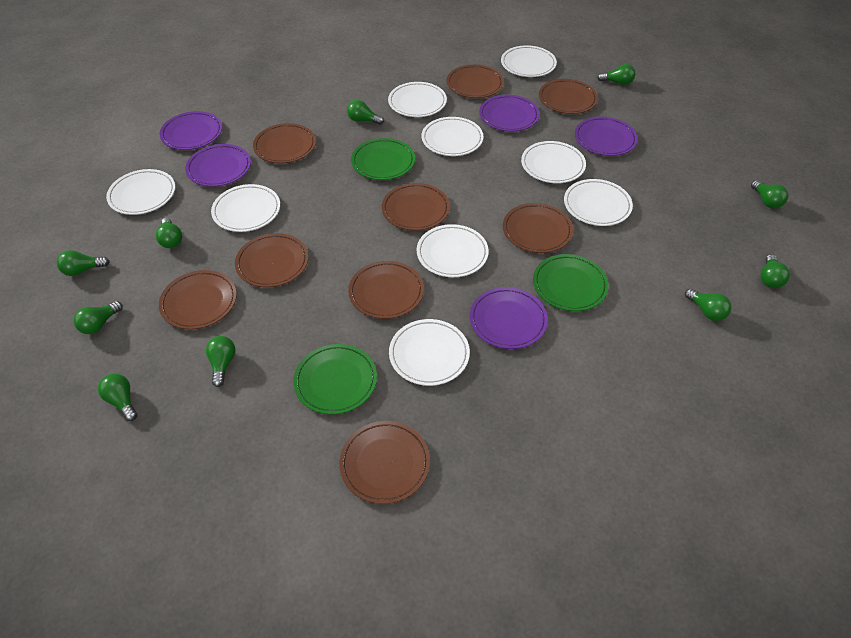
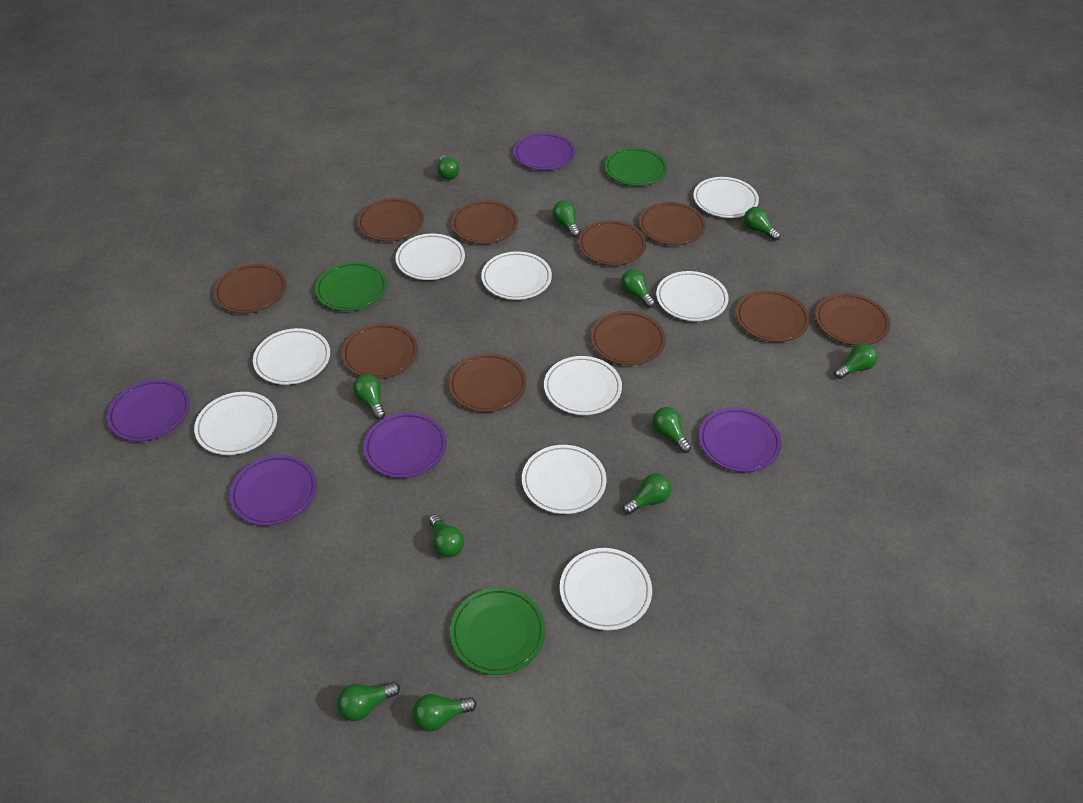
brown plate: [159,270,237,329] [235,233,308,287] [253,123,316,163] [339,421,430,504] [348,261,424,319] [382,183,450,231] [447,65,504,98] [503,203,573,253] [539,79,598,114] = 9 -> [214,264,287,313] [342,323,418,379] [357,198,424,241] [449,353,527,412] [451,200,518,244] [578,220,646,266] [591,311,666,365] [639,202,706,245] [736,290,810,342] [815,293,890,345] = 10
green light bulb: [57,250,110,276] [73,301,123,334] [98,374,137,421] [156,218,182,248] [206,336,235,387] [347,100,384,125] [597,64,636,85] [685,288,731,321] [751,180,788,209] [760,254,790,288] = 10 -> [337,682,400,721] [353,374,385,420] [413,694,476,732] [429,514,464,558] [437,155,460,180] [552,200,580,237] [621,269,655,308] [623,474,671,515] [652,407,691,453] [744,207,780,241] [834,344,878,379] = 11

